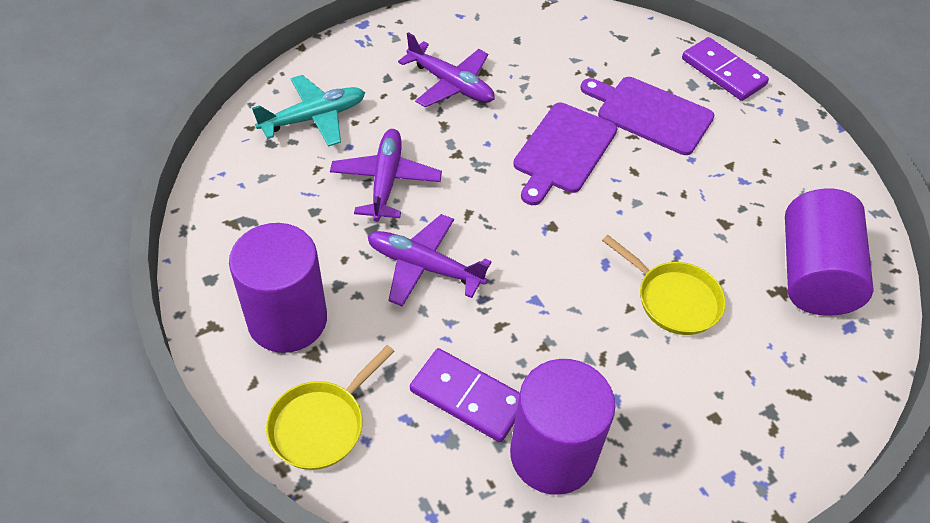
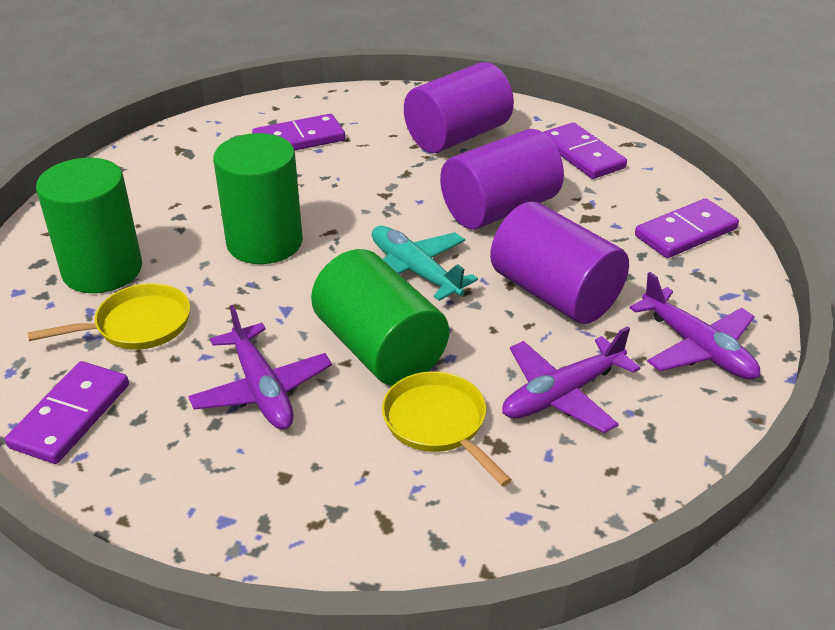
green cylinder: none = 0 -> [36,158,142,293] [213,133,303,264] [311,249,449,386] = 3
purple cutting board: [513,103,617,205] [580,77,714,155] = 2 -> none = 0
purple domino: [410,348,520,442] [682,37,769,101] = 2 -> [5,361,129,464] [252,114,345,150] [543,123,627,179] [635,198,739,258] = 4

